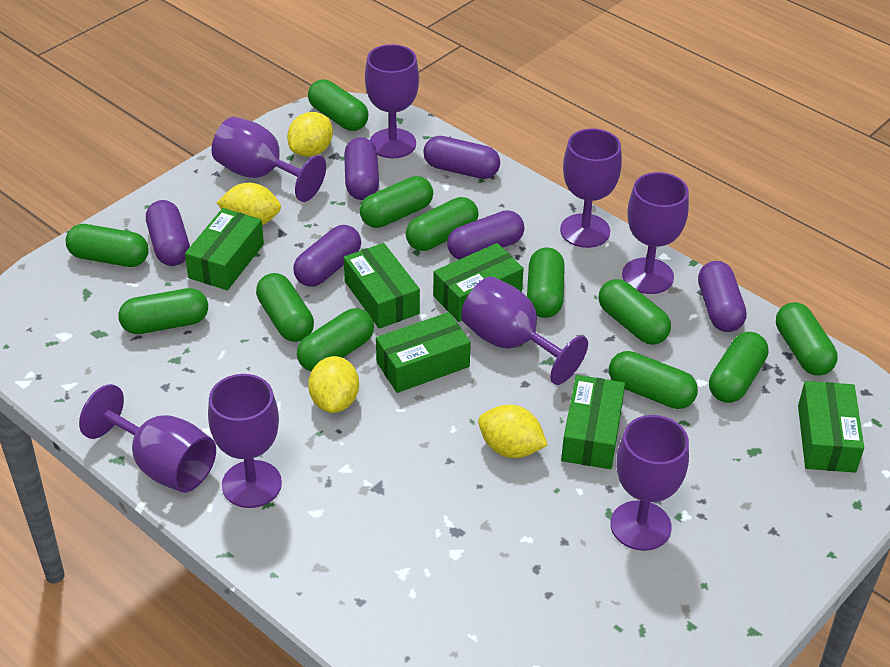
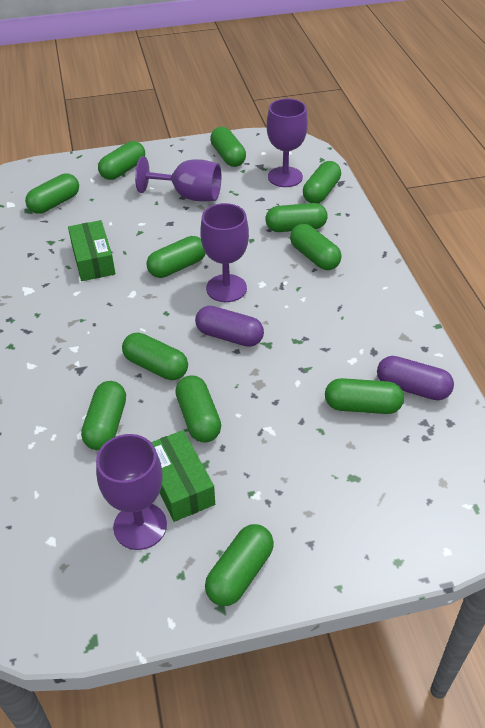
green box: [185,208,264,290] [344,243,420,329] [376,312,471,393] [433,243,524,322] [561,375,625,469] [798,381,864,473] = 6 -> [68,220,115,281] [151,430,215,522] = 2
purple capsule: [146,200,190,266] [293,225,361,287] [344,137,379,200] [423,136,500,179] [447,210,524,260] [698,261,747,332] = 6 -> [195,306,264,347] [377,356,454,400] = 2
purple goblet: [79,384,216,493] [208,374,282,508] [212,117,326,202] [365,44,419,158] [461,276,588,385] [560,128,622,248] [610,415,689,551] [622,172,689,294] = 8 -> [96,434,167,550] [135,156,221,201] [200,203,249,302] [267,98,308,187] = 4
yellow lemon: [217,183,281,225] [287,112,333,157] [308,356,359,413] [478,405,548,458] = 4 -> none = 0

